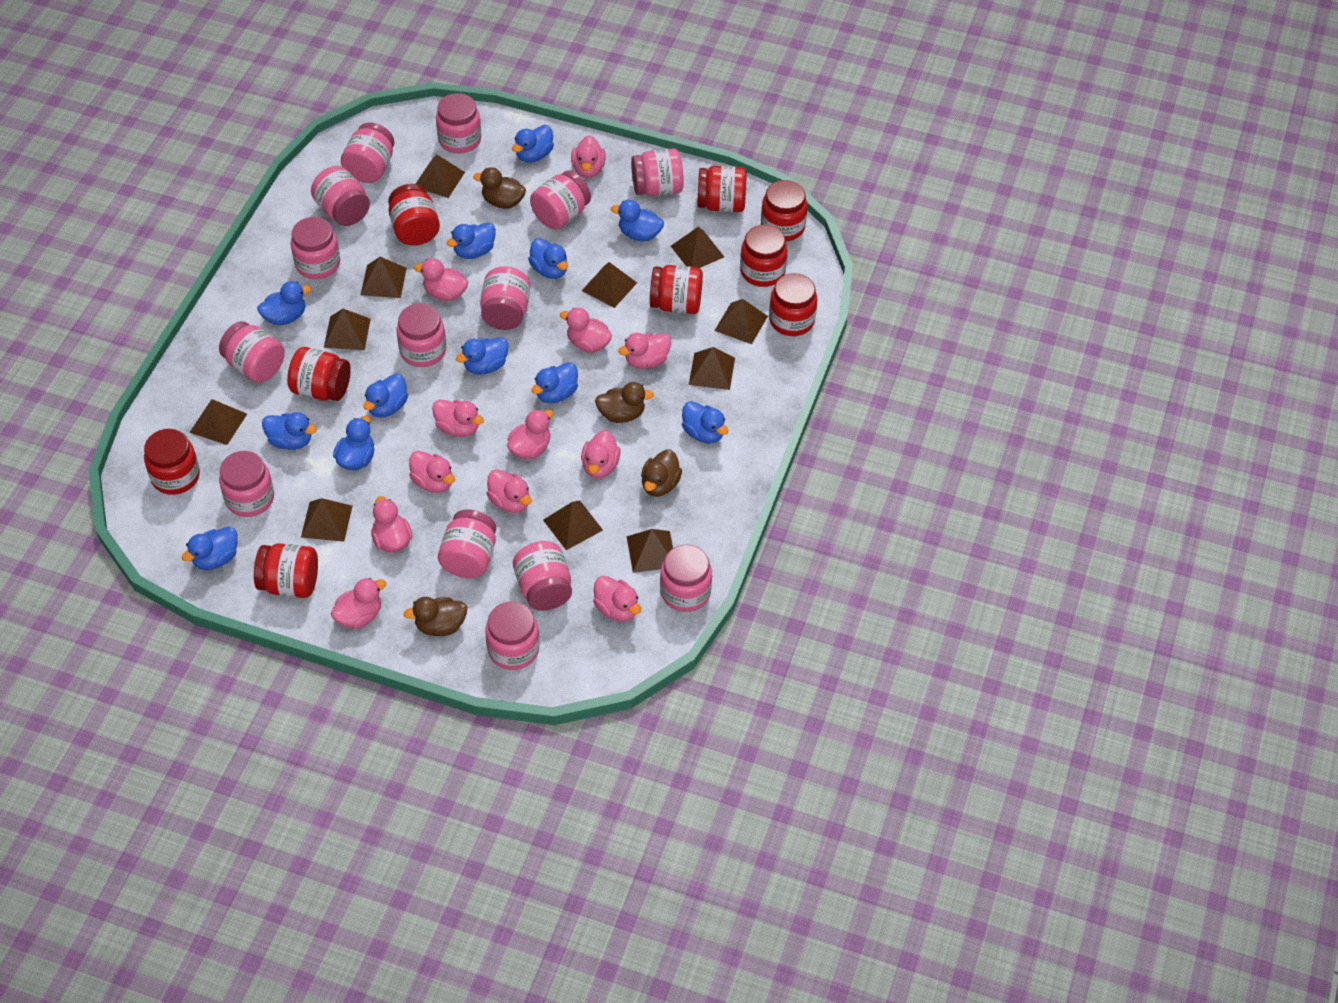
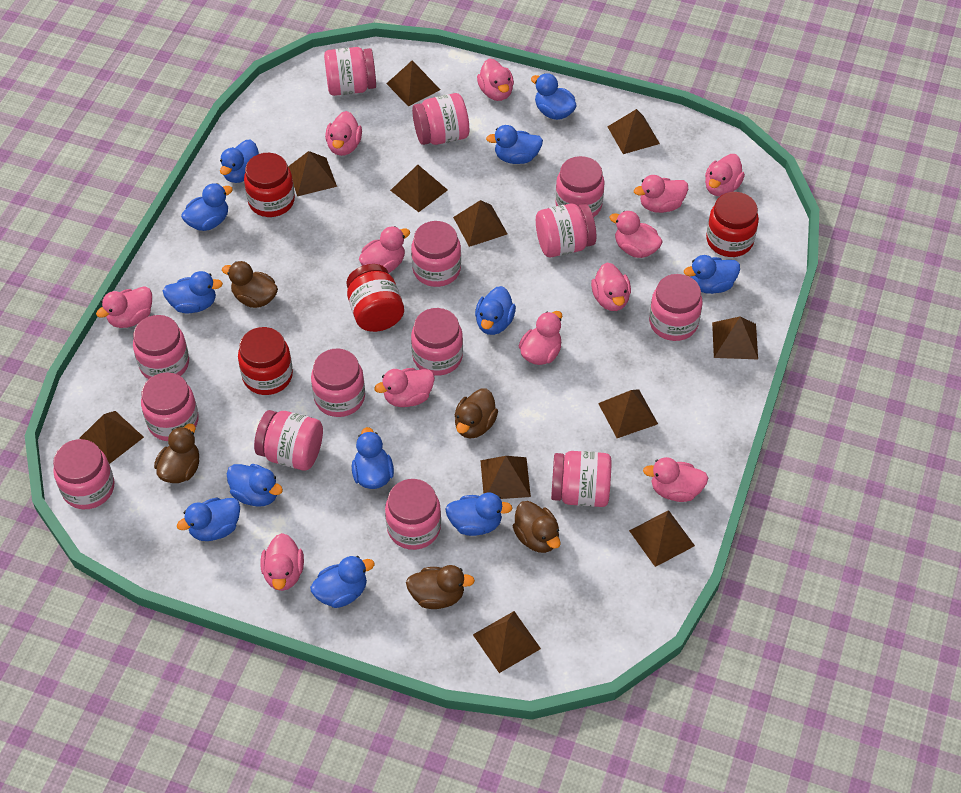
brown duck: [404,597,467,636] [473,167,526,209] [595,382,654,423] [641,449,682,497] = 4 -> [154,424,199,483] [222,261,278,308] [406,565,475,609] [455,388,498,439] [513,501,561,553] = 5
red jar: [144,429,200,495] [254,543,318,598] [287,347,351,401] [388,184,440,246] [650,265,703,314] [697,166,747,212] [740,225,787,287] [761,180,807,242] [769,273,817,336] = 9 -> [238,327,293,395] [244,153,295,217] [346,264,404,332] [706,192,759,257] = 4

